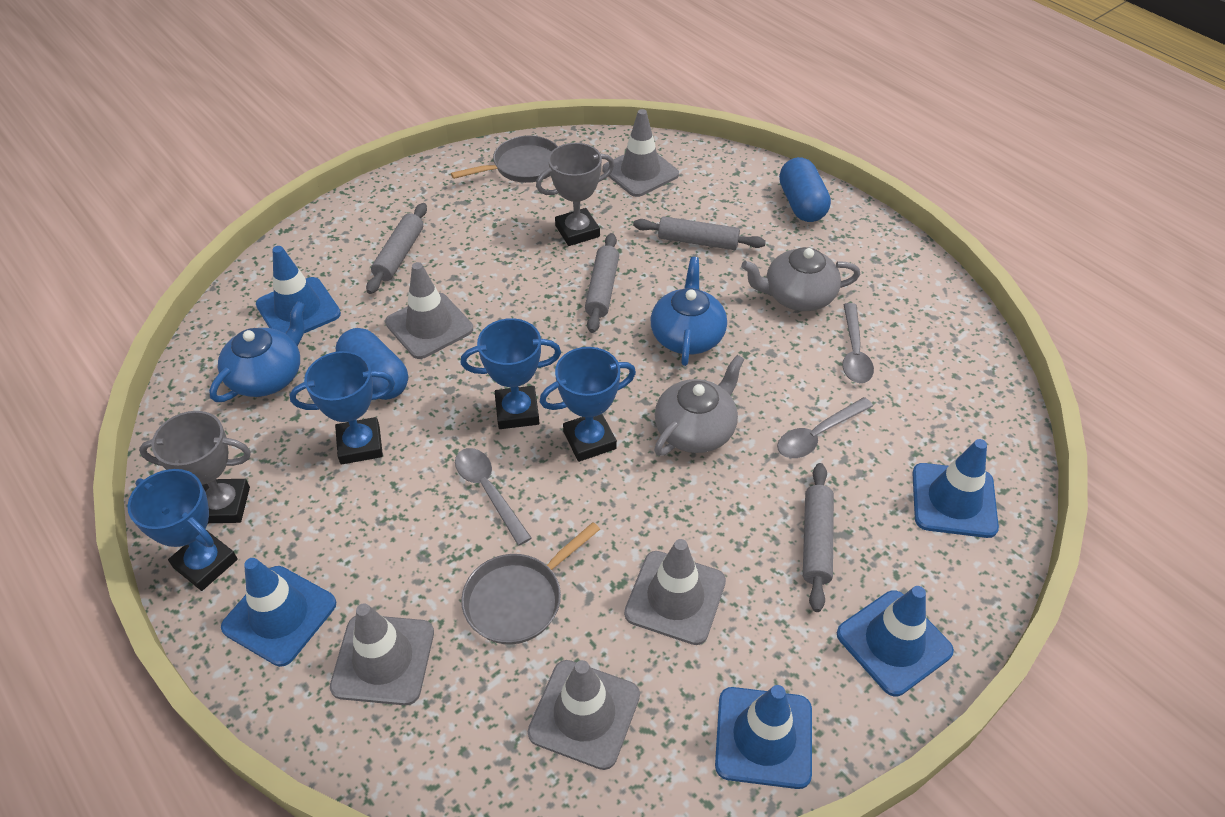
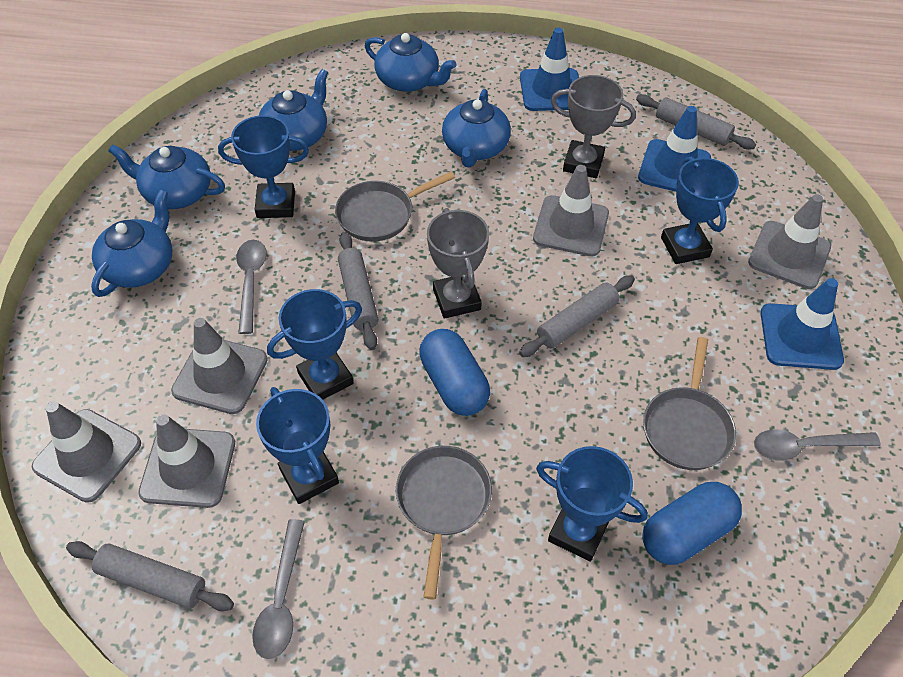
blue teapot: [209,301,306,402] [651,257,727,366] = 2 -> [91,190,173,297] [108,144,225,209] [259,69,328,151] [365,33,457,92] [442,89,511,167] = 5
blue traffic cone: [221,558,336,667] [256,246,341,333] [715,685,812,789] [837,586,954,696] [912,439,999,538] = 5 -> [520,28,579,111] [638,106,711,192] [760,278,844,370] = 3
blue trophy: [127,469,238,591] [290,351,395,465] [461,318,561,429] [540,347,636,462] = 4 -> [218,115,309,218] [256,387,339,504] [267,289,362,400] [536,446,648,562] [661,157,739,264] = 5
grey pan: [451,136,558,183] [461,522,600,644] = 2 -> [335,172,455,242] [396,446,492,599] [643,337,736,470] = 3
grey teapot: [654,355,744,456] [741,247,860,311] = 2 -> none = 0

